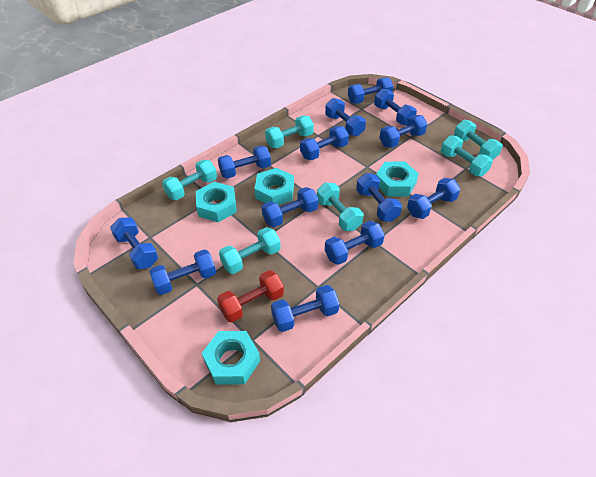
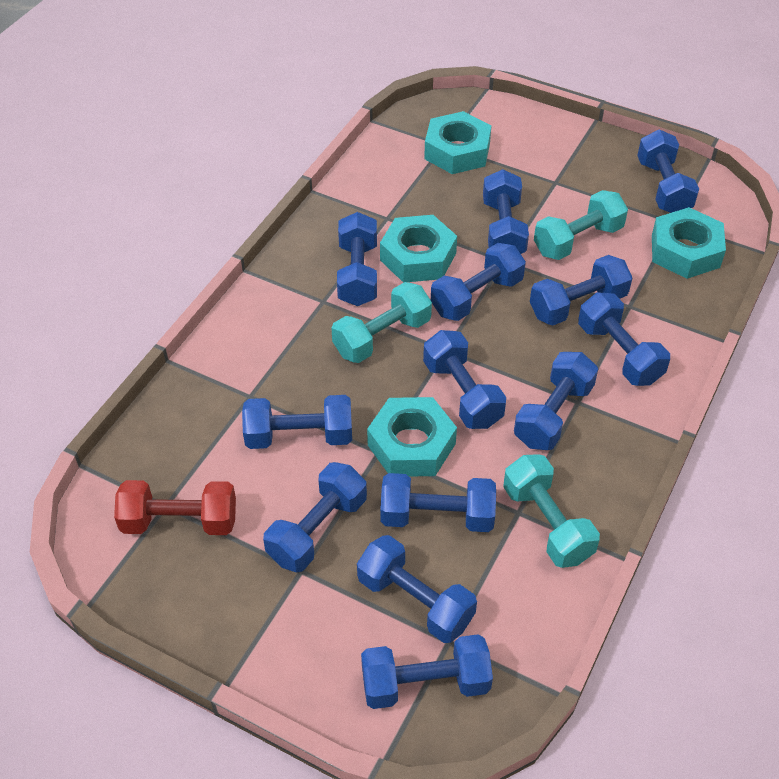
turquoise dumbbell: [162,160,217,200] [219,227,281,274] [265,115,314,148] [317,182,363,231] [441,135,493,176] [454,119,503,160] = 6 -> [331,282,432,363] [503,454,600,568] [534,190,628,260] = 3

